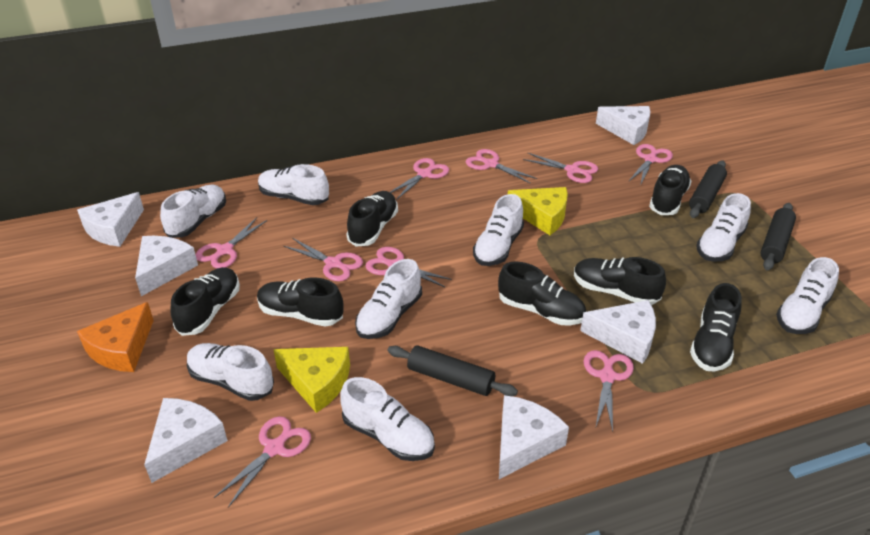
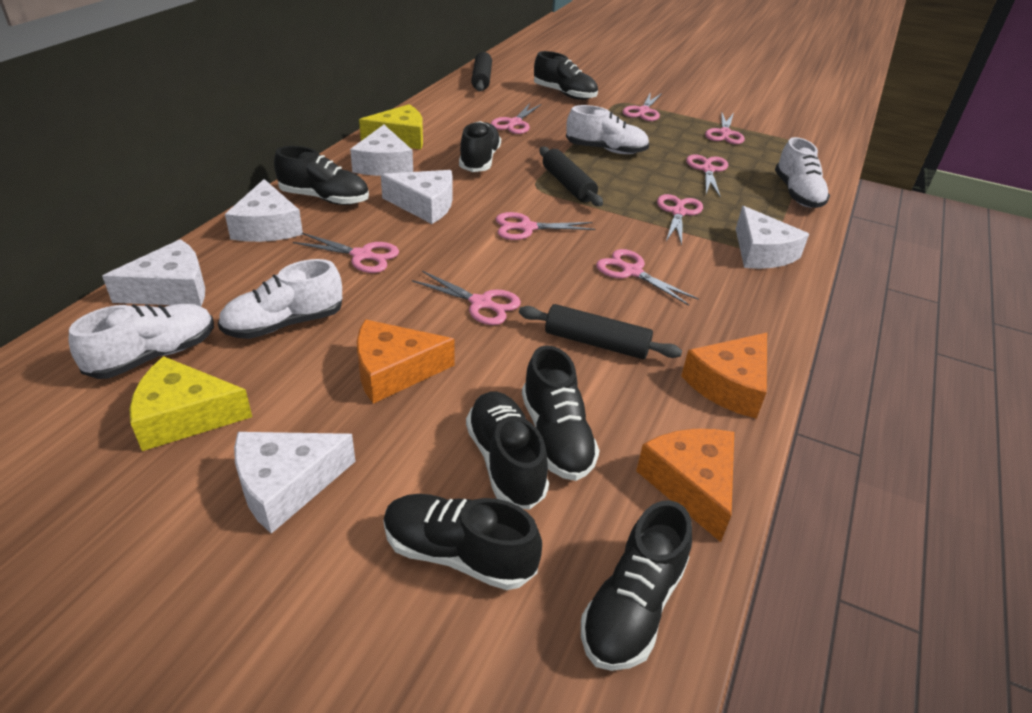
orange cheese: [77,302,154,372] = 1 -> [357,319,455,404] [636,429,734,542] [681,333,767,419] = 3
white shoe: [160,185,226,238] [187,343,274,401] [258,164,329,205] [340,377,435,461] [355,259,422,339] [473,194,524,266] [696,193,751,262] [776,257,839,334] = 8 -> [69,304,214,379] [218,259,342,339] [566,105,649,154] [775,137,830,208] = 4

